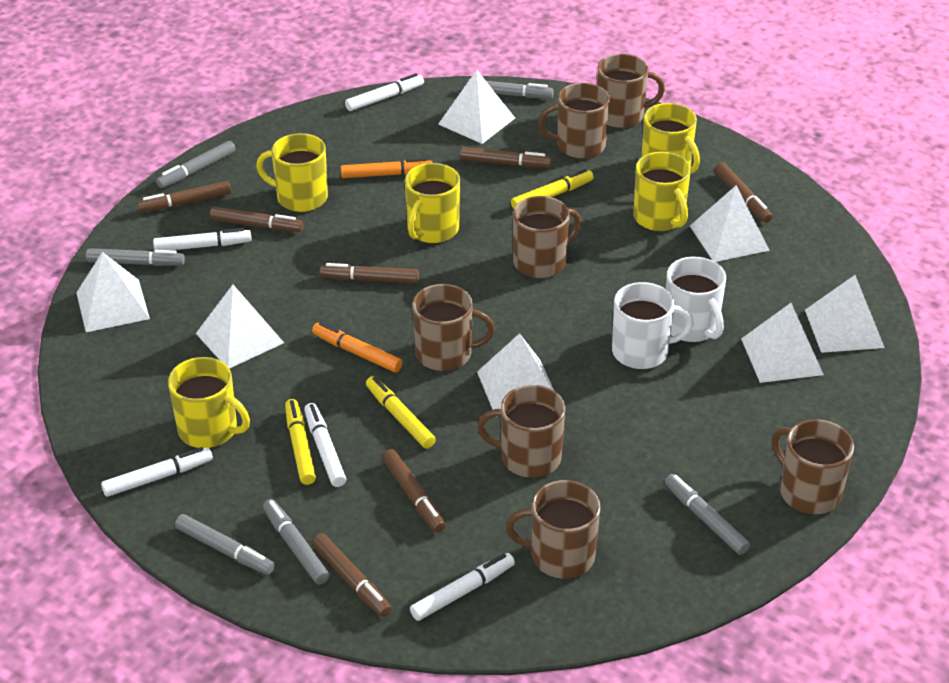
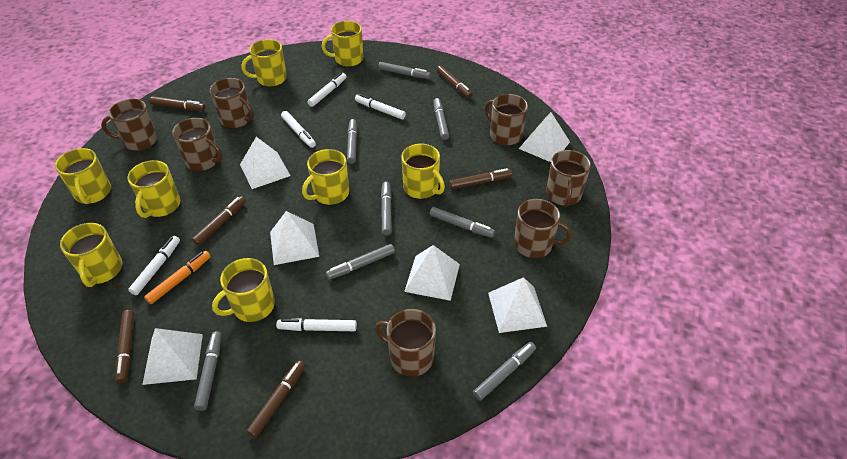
brown marker: [137,181,231,213] [210,207,303,232] [312,533,392,617] [320,263,419,283] [382,449,446,533] [460,147,551,168] [715,162,773,223] = 7 -> [115,310,134,384] [149,96,206,111] [192,196,246,246] [246,361,305,438] [436,65,473,98] [449,168,512,189] = 6
grey marker: [86,248,185,266] [156,141,236,188] [175,514,275,575] [263,499,330,585] [467,79,554,98] [665,474,750,555] = 6 -> [194,331,222,411] [326,244,395,280] [347,119,357,164] [378,62,431,79] [381,182,392,235] [430,207,495,238] [433,98,449,140] [473,342,536,401] = 8
orange marker: [312,322,403,372] [341,158,433,178] = 2 -> [144,251,211,304] = 1
white mug: [612,282,694,369] [666,257,726,342] = 2 -> none = 0
white pyramid: [76,252,150,332] [196,285,284,369] [438,70,515,144] [477,333,554,417] [690,185,770,262] [741,303,824,383] [805,275,885,353] = 7 -> [142,328,203,385] [240,137,291,189] [270,211,319,265] [404,245,460,301] [488,277,547,333] [519,112,570,162] = 6
yellow marker: [285,399,316,485] [366,376,436,448] [511,169,594,209] = 3 -> none = 0
yellow mug: [168,357,250,448] [256,133,328,212] [405,163,460,243] [633,152,691,231] [642,103,700,174] = 5 -> [55,148,111,204] [60,223,122,287] [128,160,180,218] [212,258,275,322] [242,39,287,87] [302,149,349,205] [322,21,363,67] [401,144,445,199] = 8

